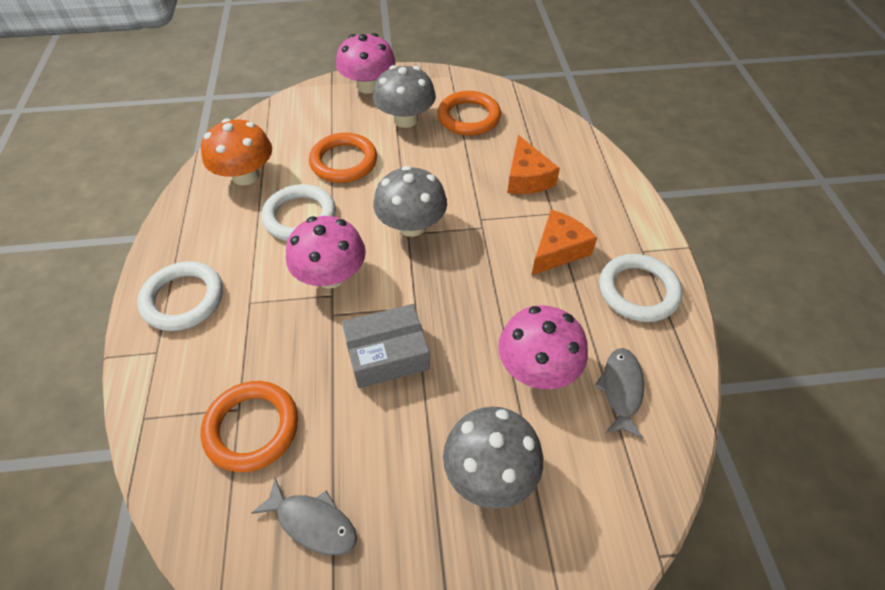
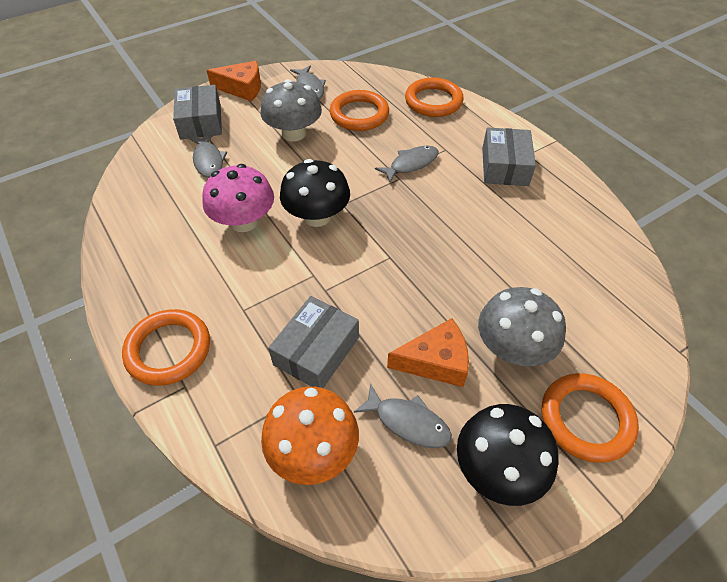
black mushroom: none = 0 -> [280,159,350,227] [457,404,558,506] = 2
grey box: [342,304,430,388] = 1 -> [173,85,222,139] [268,296,359,388] [482,127,536,186] = 3
grey fish: [251,478,357,555] [595,348,644,439] = 2 -> [189,133,227,178] [290,66,326,99] [354,383,452,448] [375,146,439,183] = 4
grey mushroom: [373,65,436,128] [373,166,447,237] [443,406,543,509] = 3 -> [261,79,322,141] [478,287,566,367] = 2
orange ring: [201,381,298,472] [309,133,377,183] [438,91,501,136] = 3 -> [122,309,210,386] [329,90,389,131] [405,77,464,117] [542,373,639,463] = 4
pink mushroom: [286,216,366,288] [336,33,396,94] [498,305,588,390] = 3 -> [202,164,274,232] = 1
white ring: [137,261,223,331] [262,184,336,241] [599,254,683,322] = 3 -> none = 0

